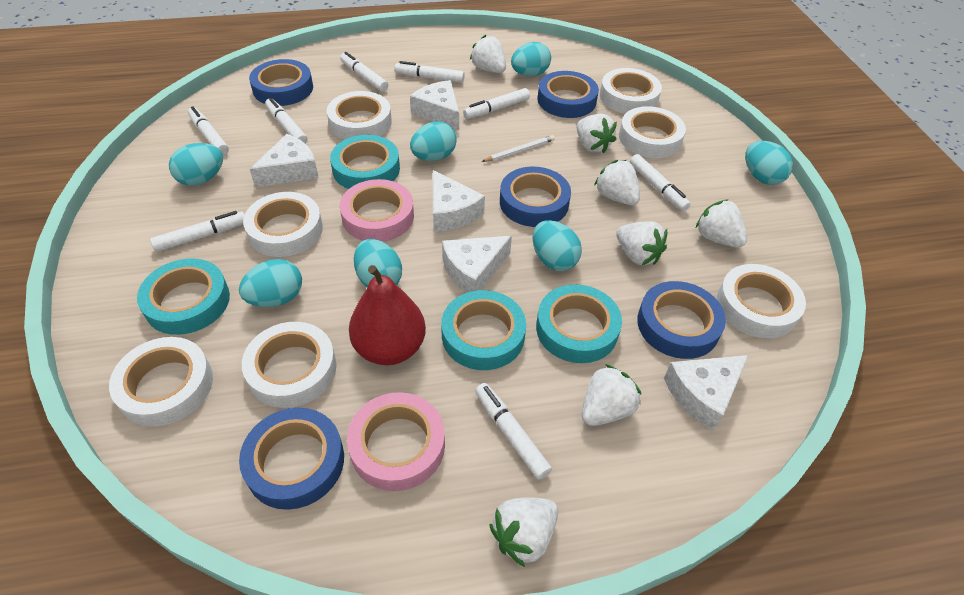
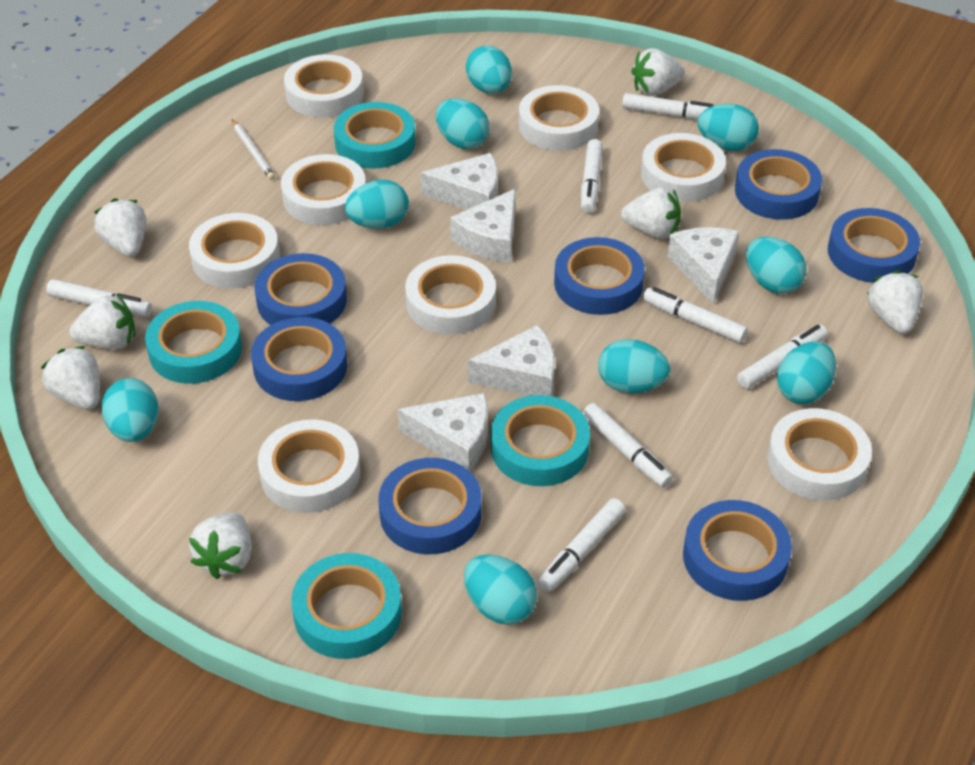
blue tape: [239,408,344,510] [249,59,313,106] [500,167,571,227] [537,71,599,118] [637,281,726,359] = 5 -> [251,317,347,401] [255,253,347,325] [378,458,482,554] [554,237,645,315] [683,500,792,601] [735,149,822,220] [828,208,920,283] = 7
pink tape: [340,179,414,242] [347,392,445,491] = 2 -> none = 0
red pear: [349,265,426,365] = 1 -> none = 0
turquoise egg: [169,143,223,186] [239,259,302,307] [354,239,402,287] [410,121,457,161] [511,42,551,76] [533,220,582,271] [745,141,793,185] = 7 -> [102,378,159,442] [345,180,409,229] [436,98,490,149] [464,554,537,625] [466,45,512,94] [598,339,670,393] [698,104,759,151] [746,237,806,294] [777,341,836,404] = 9
white marker: [150,211,245,252] [188,106,229,155] [265,98,308,144] [340,52,389,92] [395,61,465,83] [463,88,530,119] [475,383,552,480] [630,154,691,211] = 8 -> [46,279,152,317] [538,498,626,592] [581,139,603,213] [583,403,673,488] [622,93,713,119] [643,287,748,343] [737,325,828,389] = 7
white tape: [109,337,213,427] [242,322,336,408] [243,192,323,257] [327,91,392,140] [600,68,662,114] [619,106,686,158] [717,264,806,338] = 7 -> [189,213,280,288] [258,419,360,513] [281,154,366,225] [284,54,364,118] [405,255,496,334] [519,85,599,151] [641,133,726,202] [767,408,872,500] = 8

